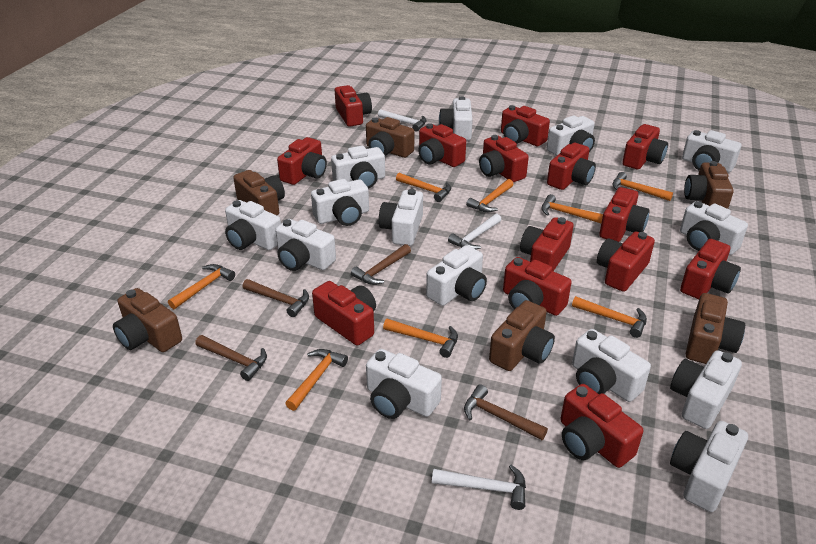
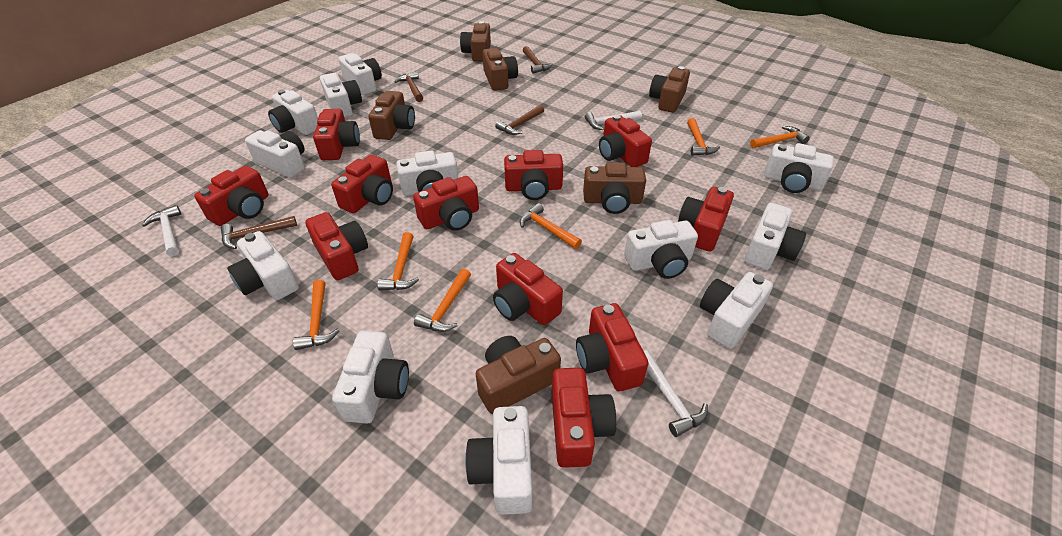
orange hammer: [168,264,235,309] [285,349,348,411] [383,319,458,358] [396,173,451,202] [466,179,514,212] [542,194,603,223] [572,296,647,338] [612,172,673,201] = 8 -> [293,280,339,350] [377,232,419,291] [414,269,471,332] [520,203,582,249] [687,118,720,156] [750,126,810,148] = 6
red camera: [277,137,327,185] [312,281,376,346] [335,85,372,127] [418,123,466,167] [479,135,529,182] [501,105,550,146] [503,257,572,316] [520,217,574,271] [547,143,596,190] [560,384,643,468] [597,232,655,292] [599,187,650,242] [622,124,668,169] [680,239,741,299] = 14 -> [194,166,269,226] [305,212,368,280] [313,109,360,160] [331,154,393,213] [413,176,479,231] [493,253,563,325] [504,150,563,200] [552,368,616,468] [576,303,649,391] [599,115,652,167] [678,187,734,252] = 11
white camera: [225,200,281,250] [275,219,336,271] [311,179,369,226] [331,146,385,189] [366,349,442,419] [379,189,423,246] [426,245,487,306] [439,96,473,141] [547,115,595,156] [572,329,651,402] [670,350,742,429] [670,421,748,512] [680,201,748,255] [682,130,741,173] = 14 -> [227,231,299,300] [245,130,305,178] [268,89,318,135] [320,73,362,117] [332,331,409,424] [338,53,382,95] [396,150,459,196] [465,406,532,515] [624,220,698,279] [700,272,773,349] [745,203,806,270] [764,143,834,193] = 12

